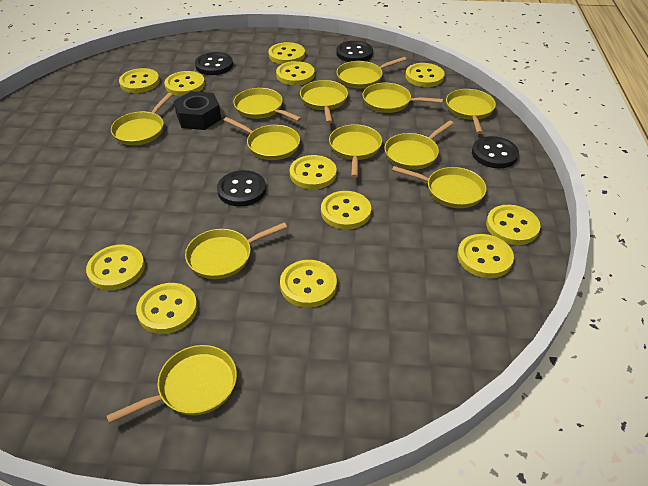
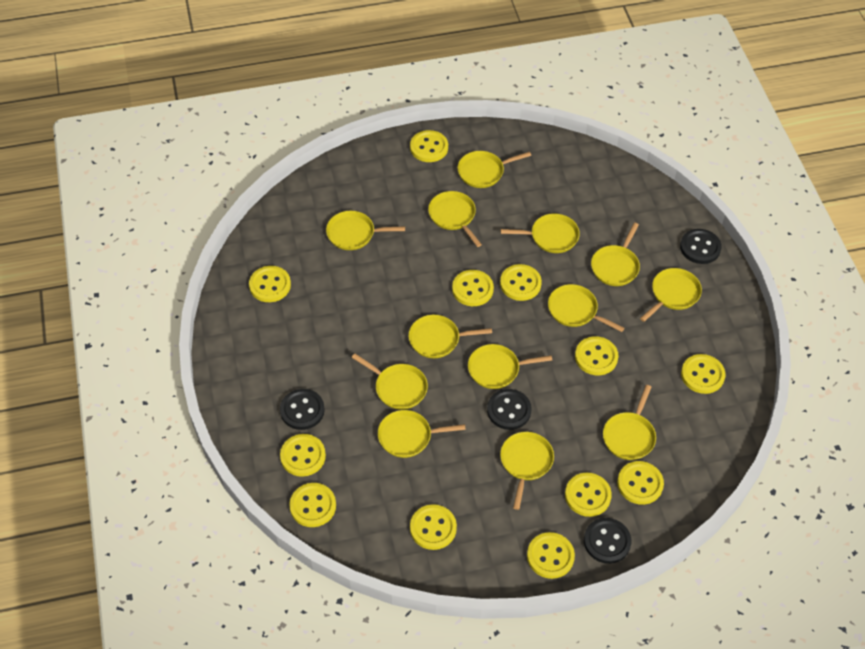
black nut: [174,91,221,130] = 1 -> none = 0
yellow pan: [107,345,237,424] [111,93,173,145] [185,222,287,279] [224,117,300,160] [233,88,302,121] [300,80,348,123] [329,124,382,178] [337,57,406,89] [362,83,443,113] [384,120,454,170] [392,166,487,208] [446,89,496,134] = 12 -> [326,211,405,250] [352,354,428,410] [378,410,466,458] [409,315,492,358] [428,191,482,247] [457,151,531,188] [468,344,552,389] [500,432,554,510] [501,213,580,253] [548,284,624,332] [591,222,640,286] [603,385,656,460] [640,268,702,322] = 13

